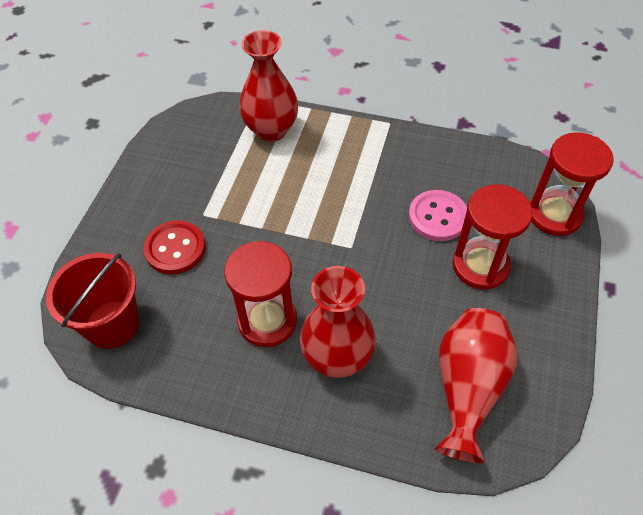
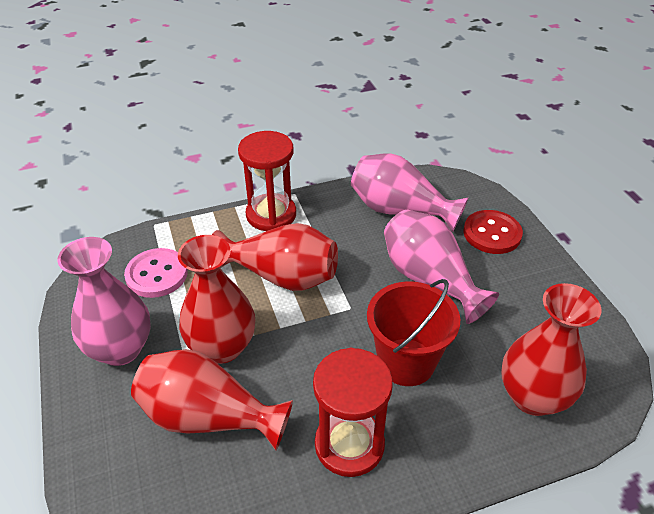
pink vase: none = 0 -> [57,237,151,366] [351,153,468,233] [384,210,499,324] = 3
red hourglass: [224,241,297,347] [453,184,533,290] [530,132,614,236] = 3 -> [238,131,296,231] [313,348,393,477] = 2
red vase: [239,30,298,142] [300,266,376,378] [434,308,517,463] = 3 -> [131,349,293,451] [178,235,255,364] [212,223,338,291] [501,283,602,416] = 4

